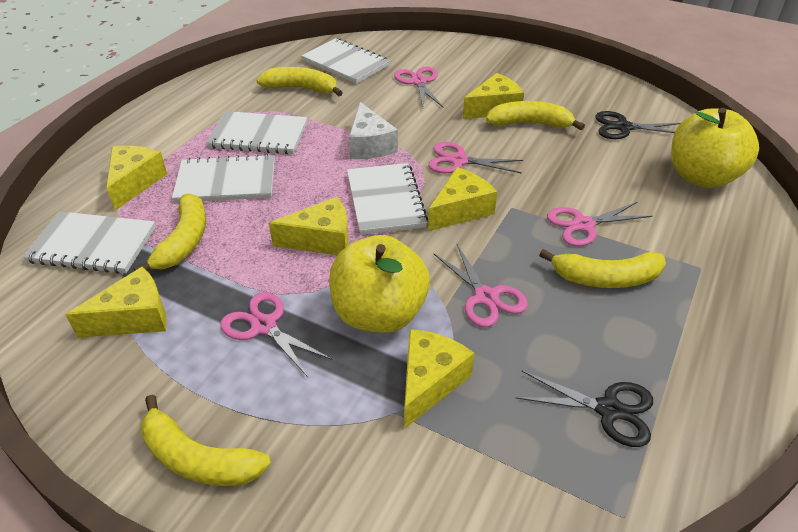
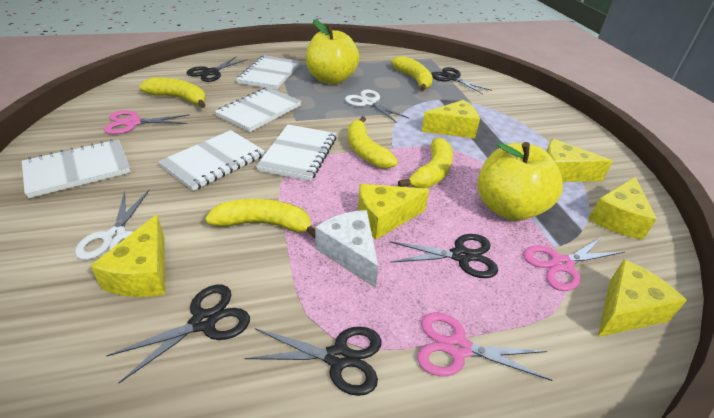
black scissors: [515,371,653,447] [595,111,681,139] = 2 -> [106,285,250,383] [187,57,246,82] [245,327,382,396] [389,234,498,278] [431,67,492,94] = 5
pink scissors: [220,292,332,377] [394,67,443,107] [428,142,523,174] [433,244,528,327] [547,202,652,246] = 5 -> [104,110,189,134] [417,312,552,381] [523,236,625,291] = 3
white scissors: none = 0 -> [75,190,149,260] [345,89,409,123] = 2

